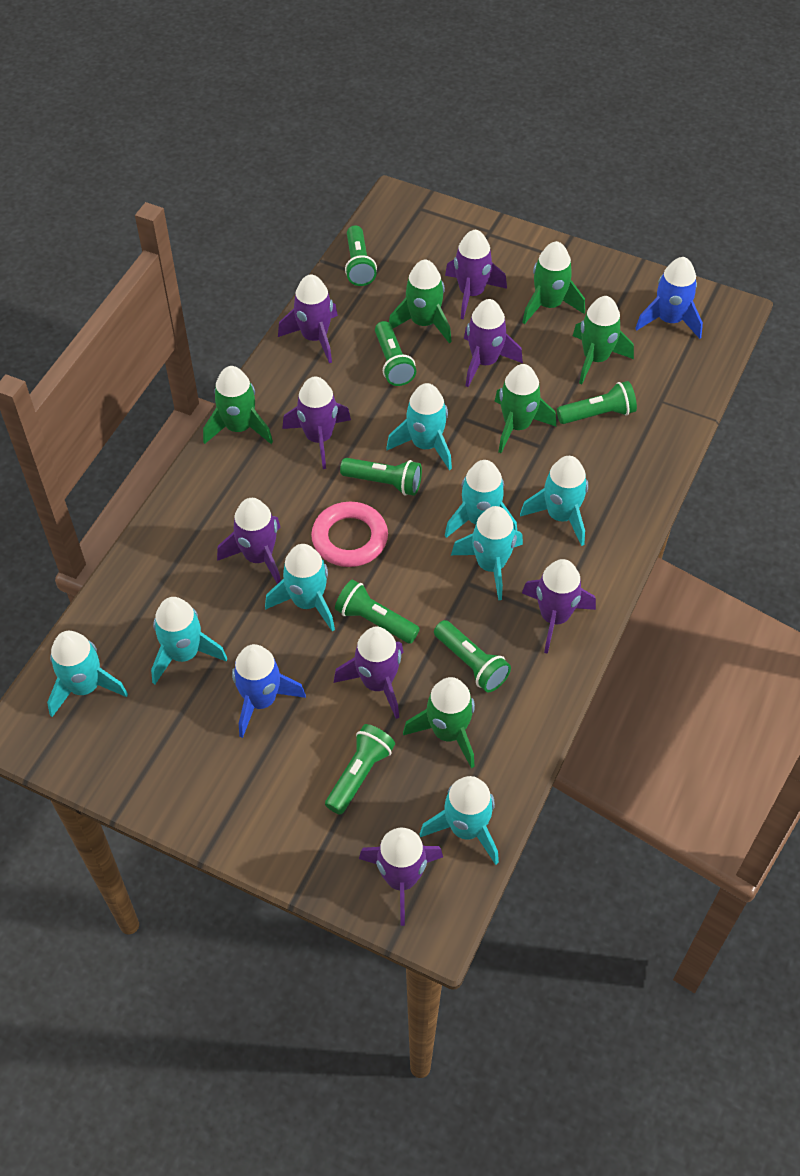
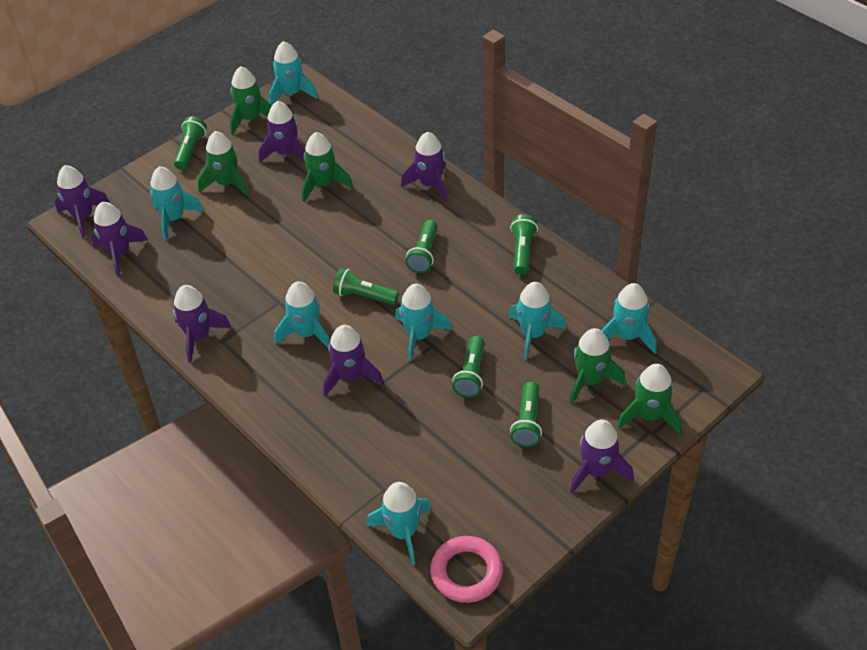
blue rocket: [232,644,306,738] [635,257,703,339] = 2 -> none = 0
green flashlight: [325,724,395,815] [335,580,420,643] [340,458,422,496] [345,225,377,286] [375,321,416,386] [434,620,511,692] [557,381,637,424] = 7 -> [174,117,207,170] [333,268,399,305] [406,220,438,273] [452,336,485,398] [510,214,538,275] [510,382,542,447] = 6
green rocket: [203,366,273,444] [389,259,452,343] [403,677,475,768] [495,364,556,453] [522,241,585,324] [573,296,634,385] = 6 -> [198,131,249,196] [230,66,272,134] [302,132,353,202] [570,328,625,404] [617,364,681,435] = 5
purple rocket: [217,498,281,584] [278,274,338,363] [282,376,351,469] [334,627,403,719] [359,828,443,926] [445,229,507,319] [464,299,523,387] [522,559,596,654] = 8 -> [55,165,111,238] [91,202,148,276] [173,285,231,363] [258,101,305,163] [323,325,384,397] [401,132,447,203] [570,420,634,493] = 7
turquoise rocket: [47,631,128,717] [151,597,227,684] [265,544,335,631] [386,383,452,470] [420,776,499,865] [445,460,517,538] [451,506,523,600] [520,456,588,546] = 8 -> [150,166,204,240] [269,41,318,105] [274,281,330,348] [367,482,431,565] [395,284,452,362] [509,282,566,360] [601,283,657,354] = 7

